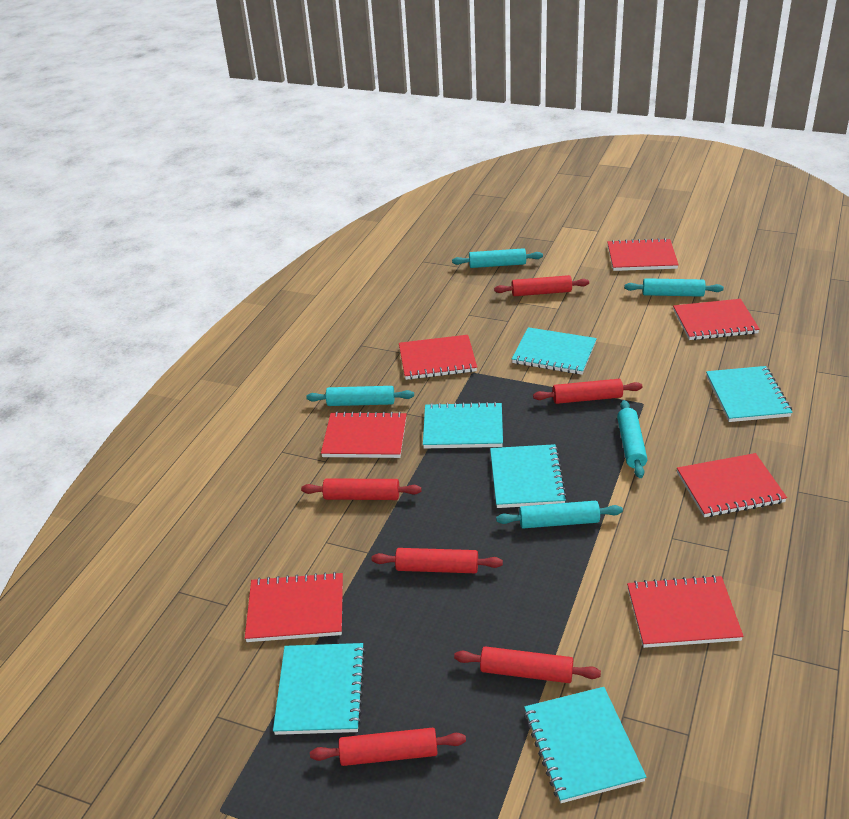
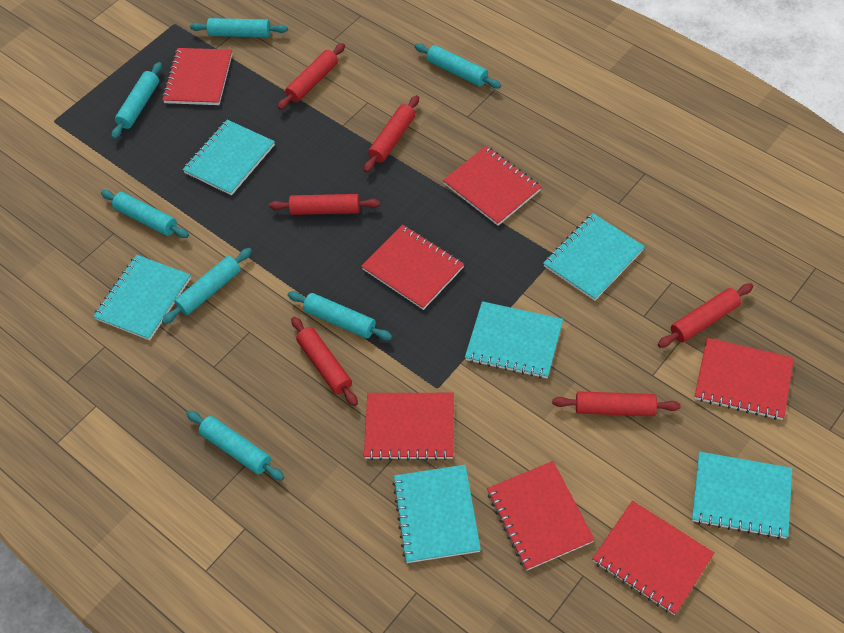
turquoise rolling pin: [306,386,414,406] [452,248,543,268] [496,501,623,528] [617,400,647,478] [625,278,724,297] = 5 -> [101,190,189,238] [112,62,162,139] [162,248,252,324] [186,411,284,481] [190,18,288,37] [288,291,392,340] [414,43,501,89] = 7

